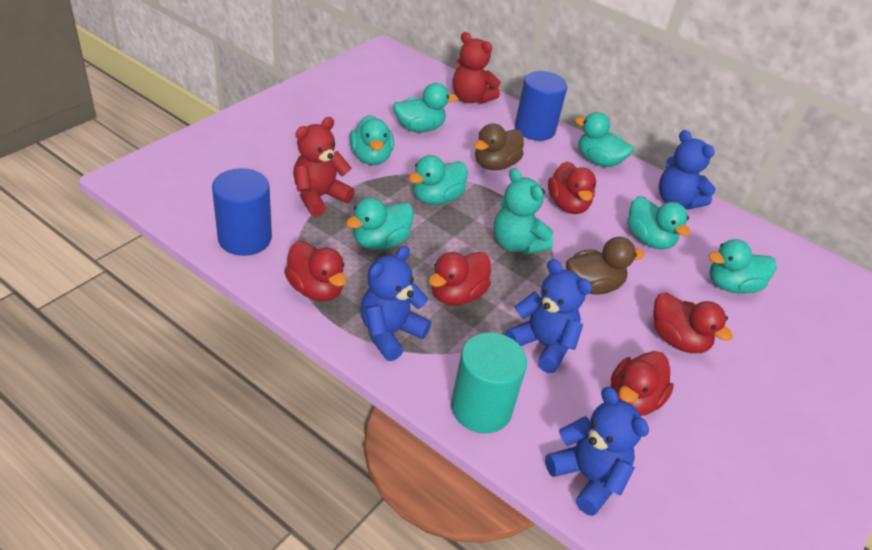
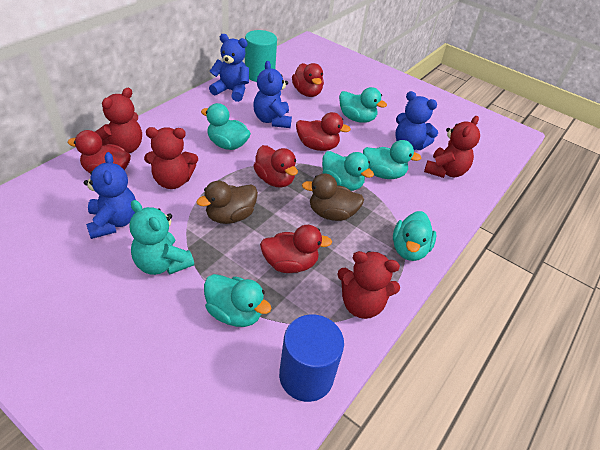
blue cylinder: [212,168,272,256] [515,71,567,141] = 2 -> [279,314,344,402] = 1
red teddy bear: [293,117,355,217] [452,32,501,104] = 2 -> [95,88,142,153] [144,127,198,189] [337,251,400,319] [424,116,480,178] = 4
turquoise duck: [346,197,414,250] [350,115,394,165] [393,83,458,132] [408,155,468,205] [575,112,634,167] [627,196,691,250] [708,239,776,294] = 7 -> [201,103,251,150] [204,274,271,327] [322,151,374,191] [339,87,387,123] [363,140,421,179] [393,211,436,261] = 6

